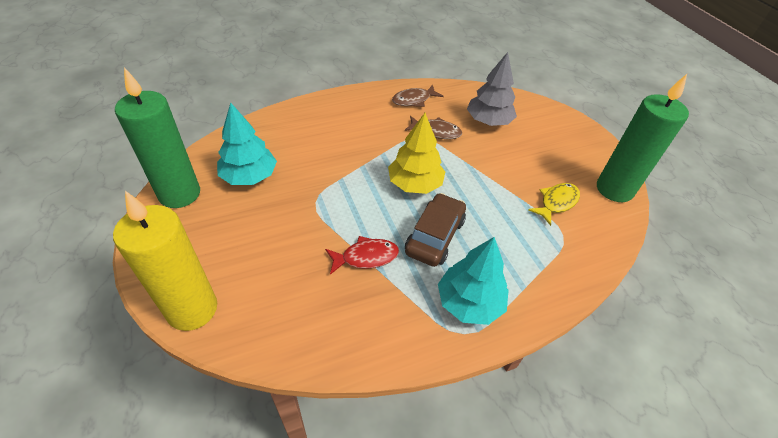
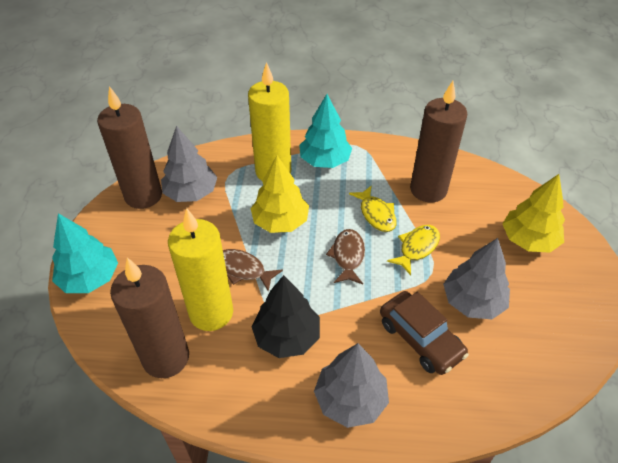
black tree: none = 0 -> [251,275,320,358] = 1
brown candle: none = 0 -> [97,86,162,209] [110,258,189,378] [410,81,467,202] = 3
green candle: [115,67,200,208] [597,74,689,202] = 2 -> none = 0
grey tree: [467,52,517,126] = 1 -> [161,126,217,202] [314,343,389,428] [443,238,510,319] = 3
red fish: [325,236,399,275] = 1 -> none = 0
yellow candle: [113,191,217,331] = 1 -> [168,208,233,331] [248,62,291,181] = 2
yellow fish: [528,183,580,226] = 1 -> [349,185,397,232] [387,225,440,276] = 2
yellow tree: [388,113,445,194] = 1 -> [251,156,309,233] [502,174,565,253] = 2

